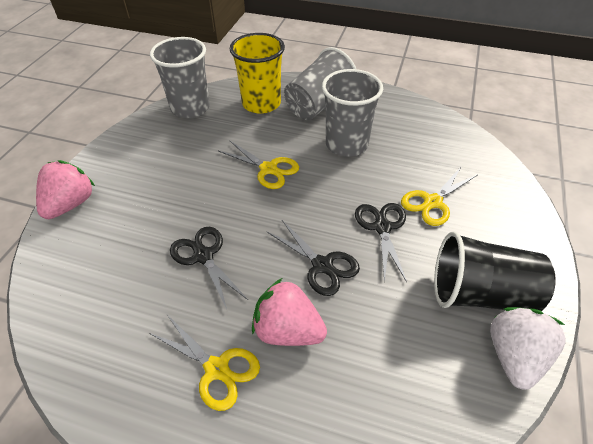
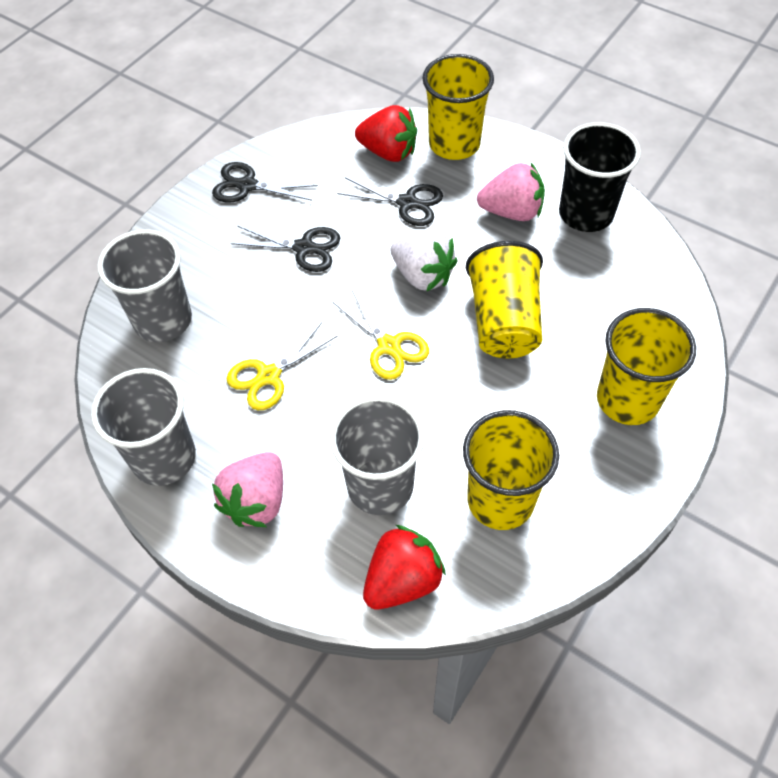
red strawberry: none = 0 -> [355,105,417,162] [363,525,446,609] = 2
yellow cup: [230,33,285,114] = 1 -> [422,54,494,160] [463,410,559,530] [466,241,543,359] [597,308,696,425] = 4
yellow scissors: [149,315,260,411] [218,141,299,189] [401,167,477,226] = 3 -> [227,322,338,410] [333,290,429,380] = 2

